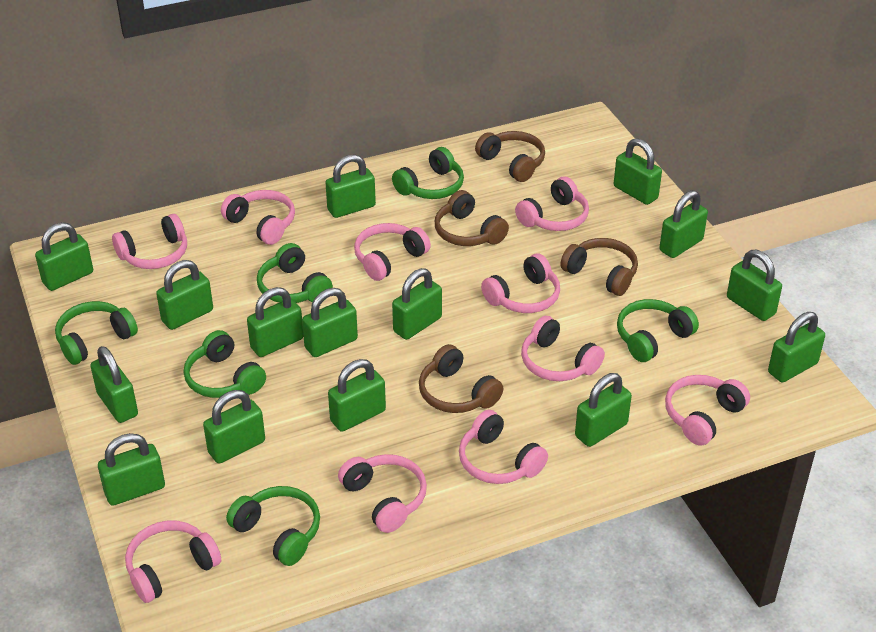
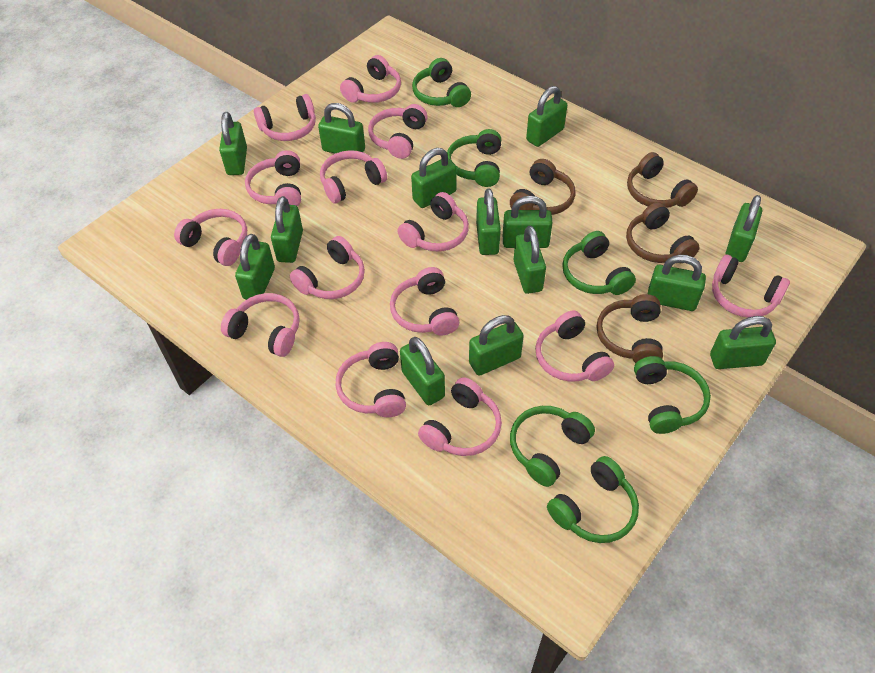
green padlock: [35,222,93,291] [90,346,138,423] [98,433,165,506] [156,260,213,330] [203,390,265,464] [247,287,303,357] [302,288,358,357] [325,154,376,218] [328,359,386,432] [392,268,442,340] [575,373,632,447] [614,138,662,205] [659,190,708,258] [727,250,782,321] [768,312,825,382] = 15 -> [219,112,247,175] [235,234,275,300] [271,196,303,263] [318,103,365,153] [400,337,445,405] [411,148,457,208] [469,315,524,376] [476,188,501,255] [503,196,552,248] [514,226,546,294] [526,86,567,147] [648,255,706,311] [710,316,776,369] [725,195,762,262] = 14
pink headphones: [112,214,187,269] [125,520,221,603] [221,190,295,245] [338,454,427,533] [354,223,431,281] [459,410,548,484] [481,254,560,313] [515,177,589,231] [521,316,605,381] [665,375,750,446] = 10 -> [174,209,247,266] [221,293,299,357] [245,150,301,206] [254,94,316,141] [290,236,365,299] [320,150,387,203] [335,342,406,417] [340,55,401,103] [368,104,428,159] [390,267,459,336] [397,192,469,251] [418,377,502,456] [535,310,614,382] [712,255,790,317] = 14

